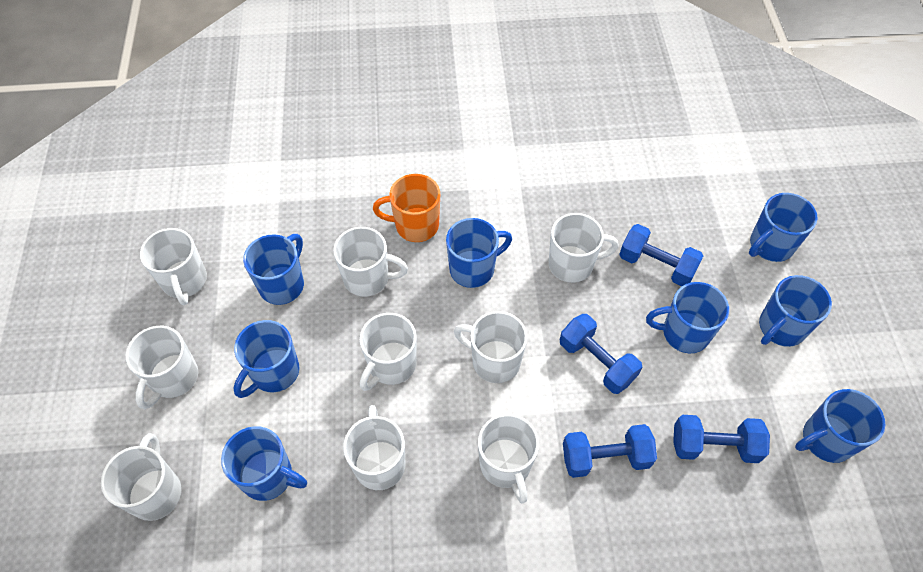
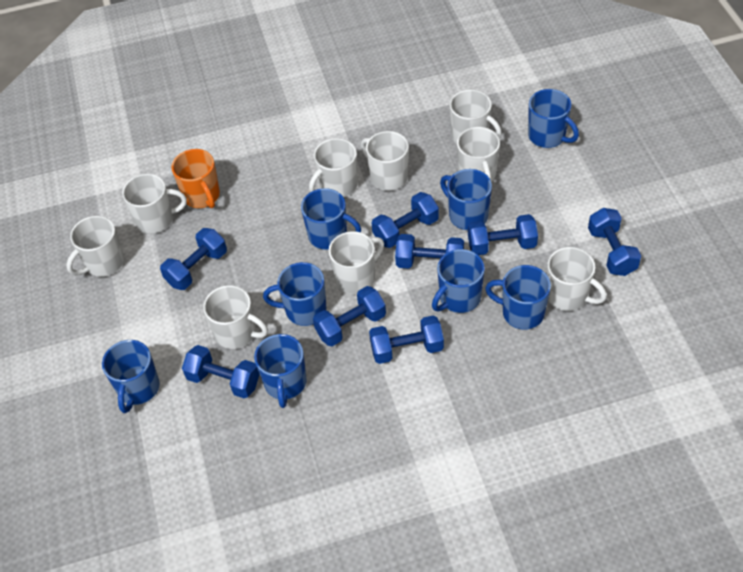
blue dumbbell: [560,314,642,394] [563,424,657,478] [619,224,703,286] [673,415,770,463] = 4 -> [160,228,227,290] [182,345,259,398] [313,286,386,346] [369,315,444,364] [372,192,439,248] [395,234,464,269] [468,214,538,255] [588,208,641,276] = 8

